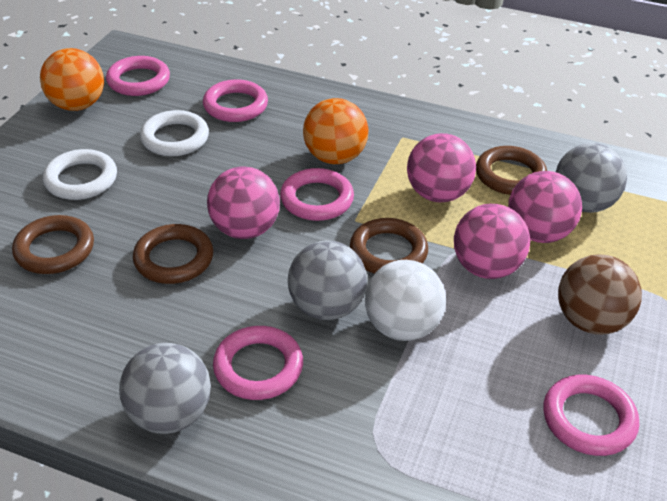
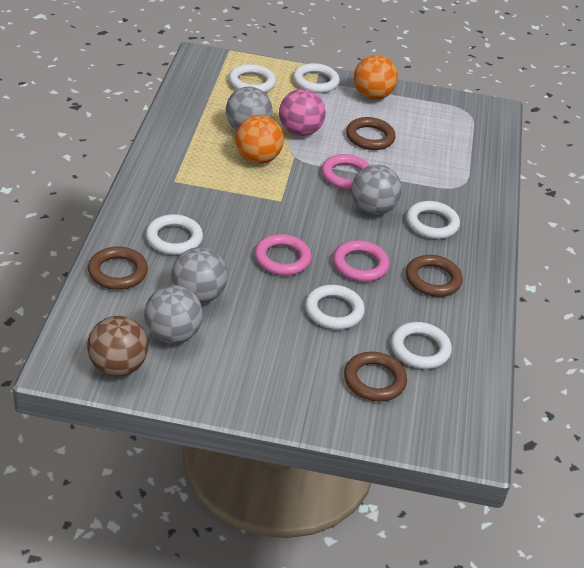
grey ball: [119,343,211,434] [288,241,367,320] [556,143,627,213] = 3 -> [144,285,203,344] [171,247,228,304] [226,87,272,130] [351,164,402,215] = 4
pink ball: [207,167,280,239] [407,133,476,202] [454,204,530,279] [508,171,582,243] = 4 -> [279,89,326,136] = 1
pink ring: [106,56,170,96] [203,79,268,122] [213,326,303,400] [280,168,354,221] [543,375,639,456] = 5 -> [254,234,312,276] [321,154,370,190] [333,240,390,282] = 3
white ball: [365,260,446,341] = 1 -> none = 0
white ring: [43,149,117,200] [140,110,209,156] = 2 -> [146,214,203,255] [229,64,276,93] [293,63,340,93] [305,285,365,329] [391,322,452,369] [406,201,460,239] = 6

